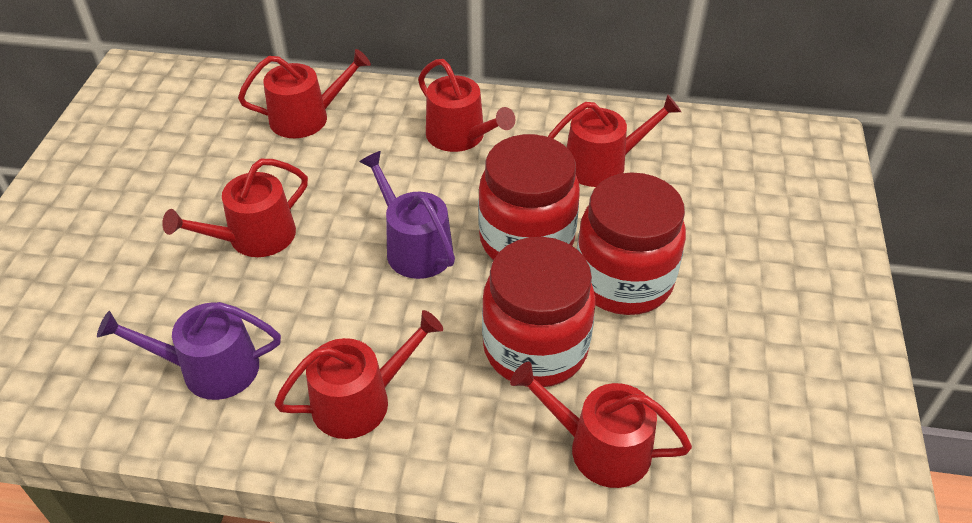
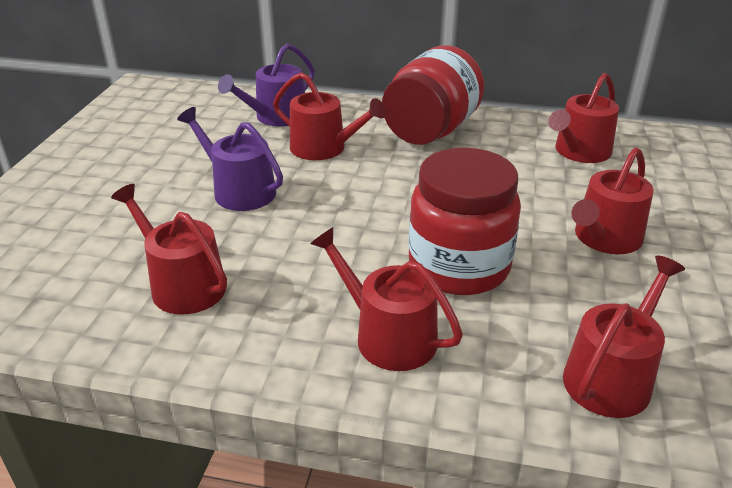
red jar: [478,134,580,260] [482,237,595,387] [577,172,686,315] = 3 -> [382,45,484,145] [409,148,521,295] = 2

